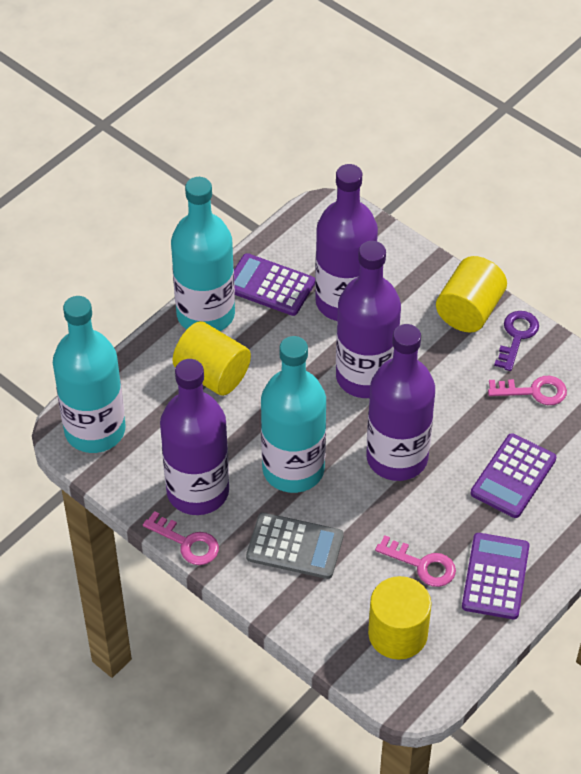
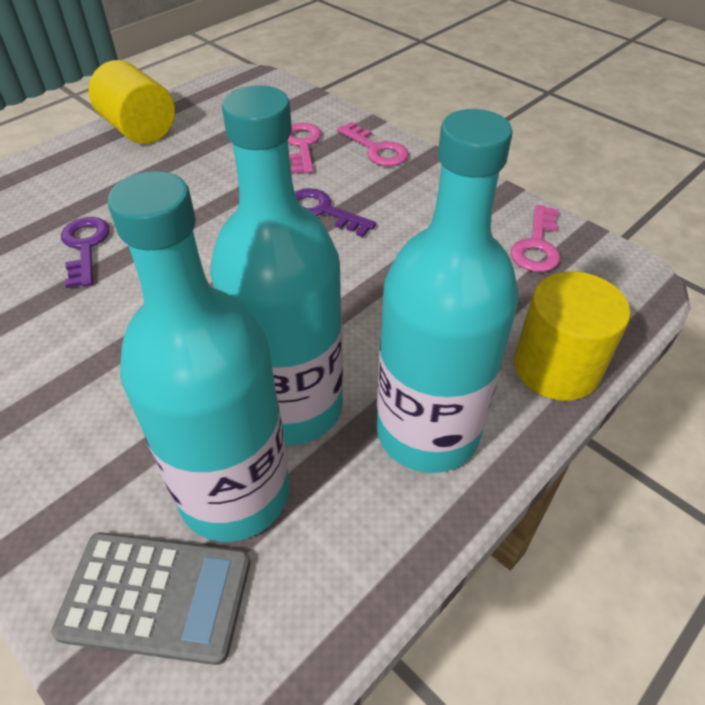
purple bottle: [160,359,229,515] [315,164,378,321] [336,241,401,398] [366,324,435,481] = 4 -> none = 0
purple calculator: [234,253,315,316] [462,533,530,619] [471,433,556,518] = 3 -> none = 0
purple key: [494,311,539,371] = 1 -> [61,217,110,288] [295,188,376,237] = 2
yellow cylinder: [172,321,251,396] [368,576,432,660] [436,256,507,332] = 3 -> [88,60,175,144] [514,271,631,401] = 2

